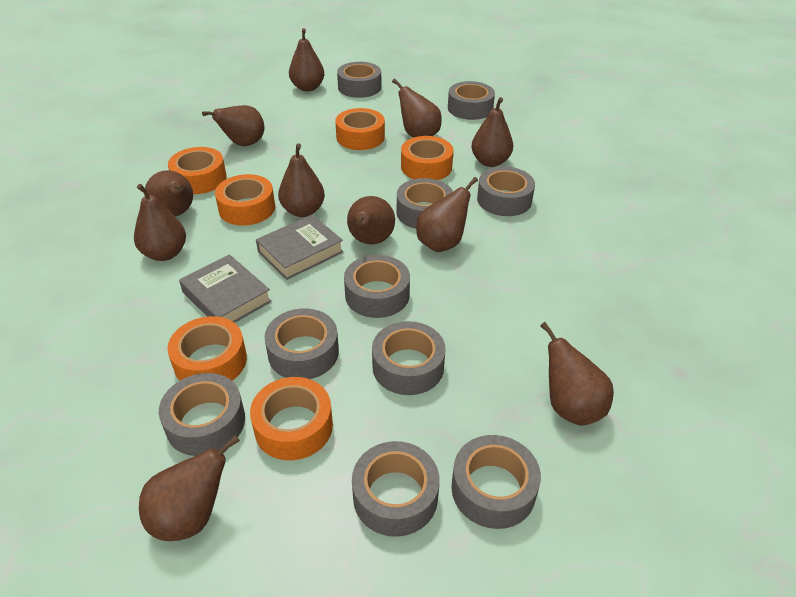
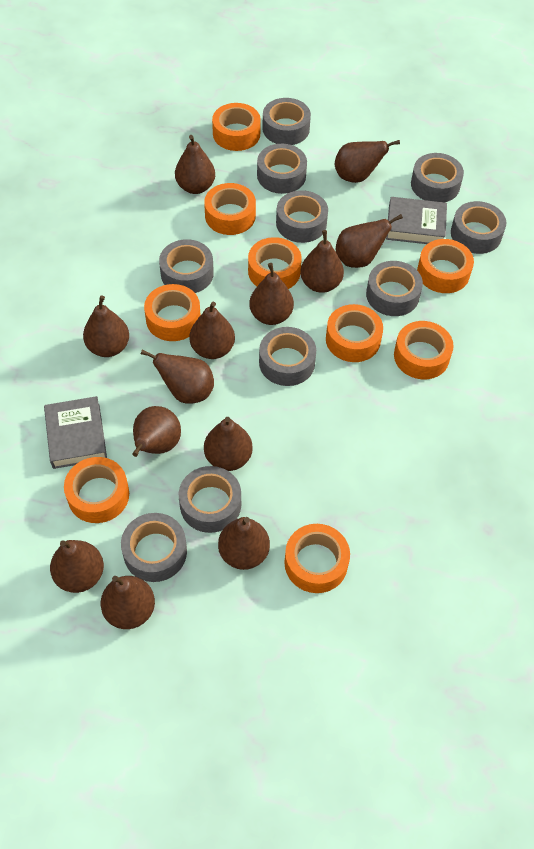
brown pear: [134,184,186,261] [139,435,240,541] [145,170,193,217] [202,105,264,146] [278,143,325,217] [289,28,324,91] [347,196,395,244] [392,79,442,138] [416,177,478,252] [471,97,513,167] [540,322,614,426] = 11 -> [50,540,104,593] [83,295,129,357] [101,576,155,629] [132,406,181,457] [141,350,214,403] [175,135,215,194] [189,302,235,359] [204,417,253,471] [218,517,270,570] [249,263,294,325] [300,230,344,293] [335,140,400,183] [336,214,403,268] = 13
orange tape: [167,316,247,381] [168,147,227,194] [215,174,275,226] [250,377,333,460] [335,108,385,150] [401,136,454,180] = 6 -> [64,457,129,523] [144,284,201,341] [204,183,256,235] [212,103,261,151] [248,237,302,289] [284,524,350,593] [326,304,383,362] [394,321,454,379] [417,239,474,293] = 9

